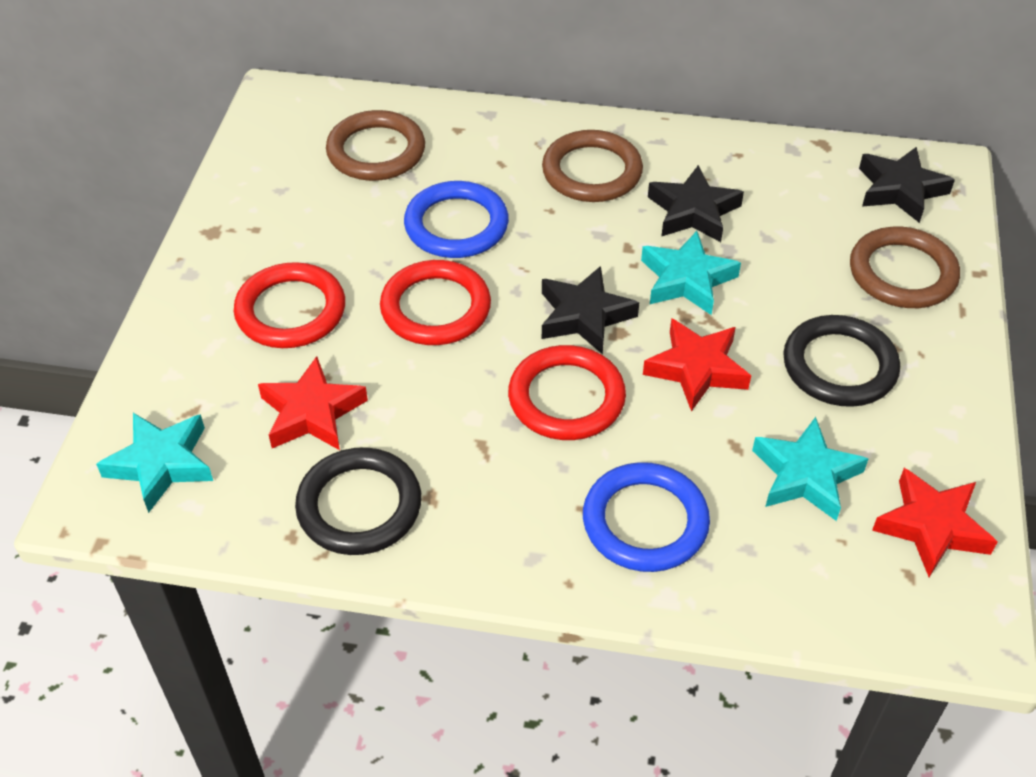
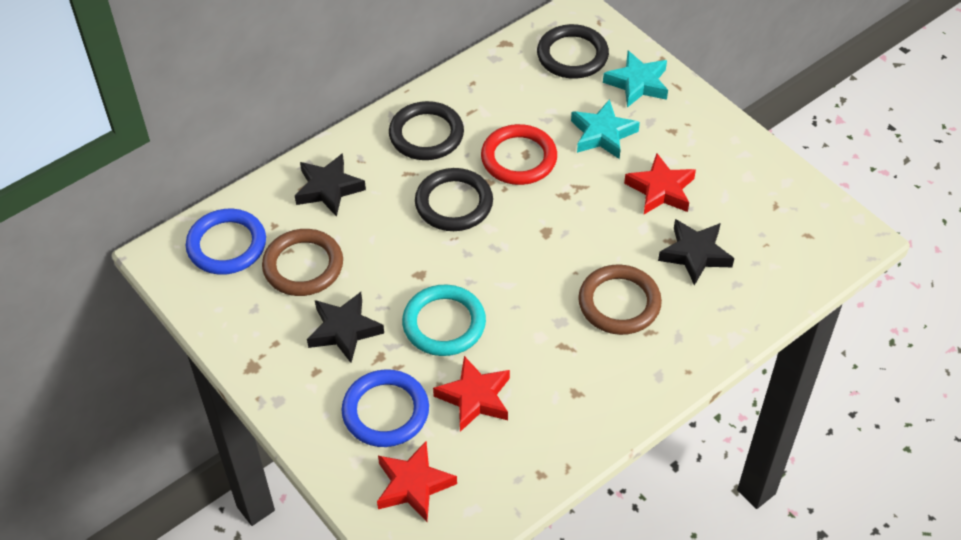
black ring: [295,447,421,555] [783,315,900,407] = 2 -> [389,101,464,160] [415,168,493,231] [537,24,609,79] = 3
brown ring: [326,110,425,181] [542,130,643,202] [850,227,960,308] = 3 -> [262,229,343,296] [578,264,662,335] = 2
red ring: [234,262,345,348] [380,260,491,345] [508,345,626,440] = 3 -> [481,124,557,185] = 1
turquoise ring: none = 0 -> [402,285,486,356] = 1
turquoise star: [96,413,213,513] [641,231,741,315] [752,417,868,521] = 3 -> [571,99,640,159] [603,51,668,108] = 2

